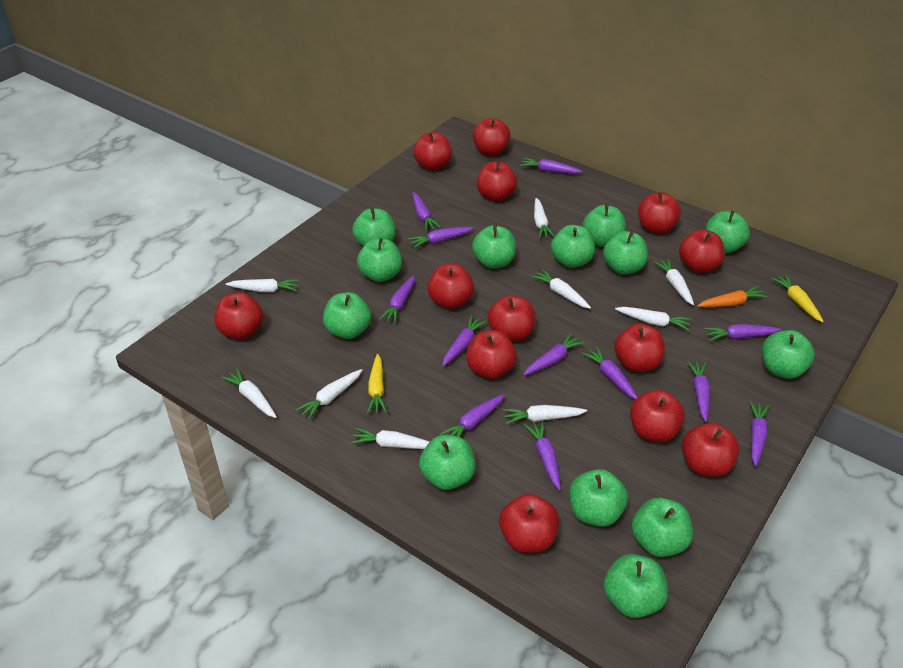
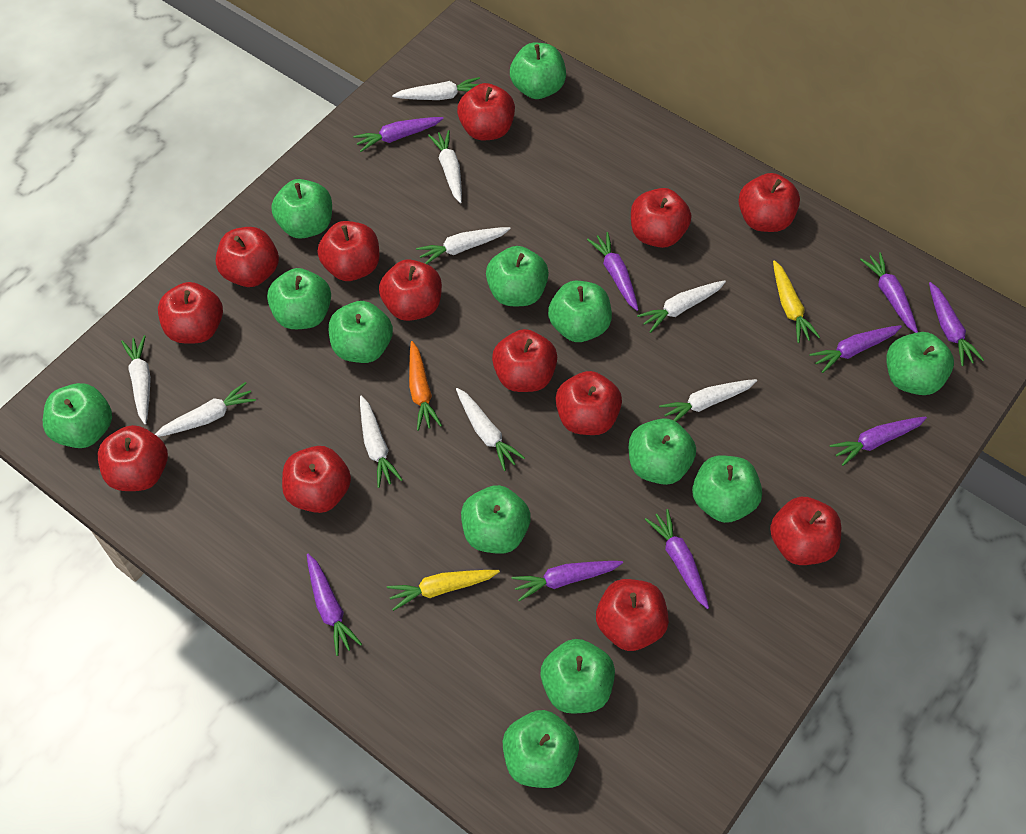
purple carrot: [379,275,415,324] [408,227,474,248] [413,192,441,231] [439,394,505,437] [442,315,487,366] [520,158,582,173] [523,333,585,376] [524,420,561,490] [582,346,638,399] [687,361,710,422] [704,324,781,341] [749,401,770,467] = 12 -> [307,553,362,656] [353,117,444,152] [512,561,623,602] [587,232,638,311] [645,509,709,609] [809,325,902,373] [829,417,927,466] [860,252,918,333] [929,282,984,366] = 9

